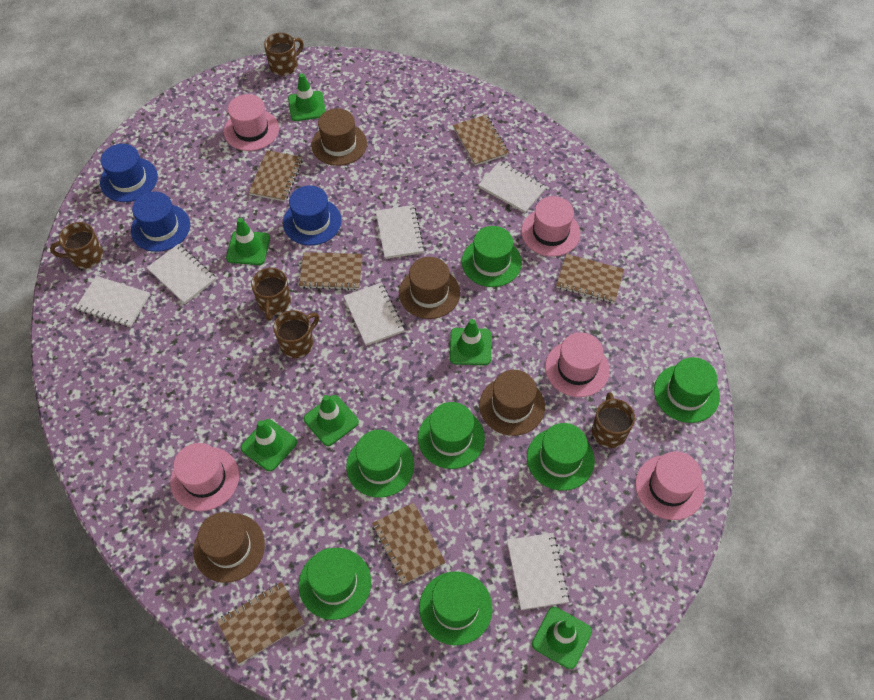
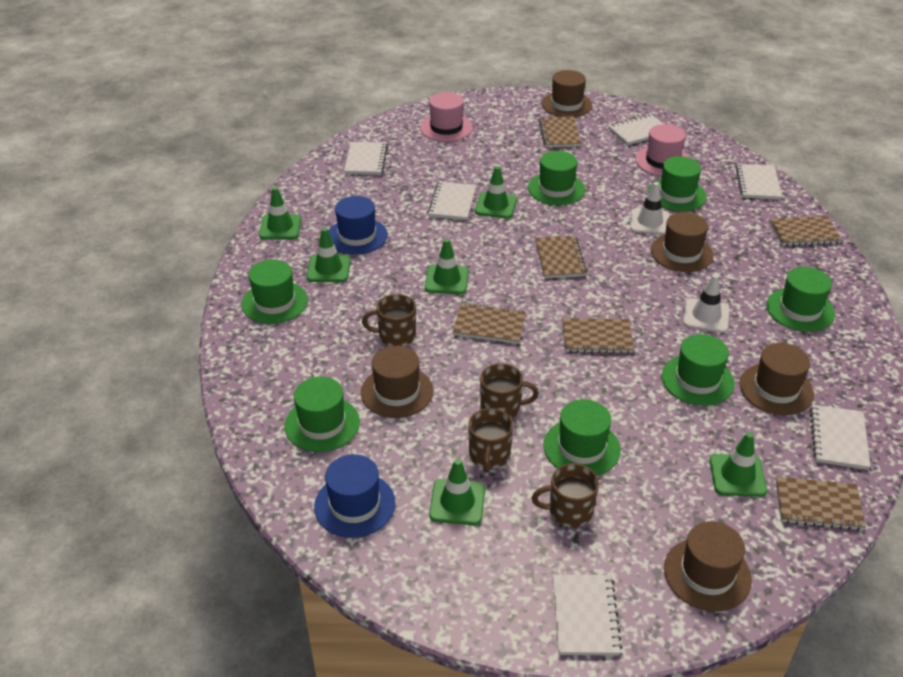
blue hat: [100,144,158,202] [131,191,190,252] [283,185,342,245] = 3 -> [314,454,396,538] [329,196,388,255] = 2
brown hat: [193,512,265,583] [311,108,367,166] [399,257,460,319] [479,370,545,436] = 4 -> [361,345,433,418] [541,70,592,117] [651,212,714,272] [664,521,752,612] [739,343,814,415] = 5
brown mug: [50,222,103,269] [251,268,291,321] [264,33,304,76] [273,310,319,358] [592,392,635,448] = 5 -> [362,294,416,346] [468,408,513,473] [480,363,539,419] [532,463,599,527] = 4
pink hat: [170,443,239,511] [224,94,279,151] [521,196,580,257] [545,332,610,397] [635,451,705,520] = 5 -> [420,92,473,142] [635,124,689,176] = 2
white traffic cone: none = 0 -> [630,182,670,235] [683,274,730,333] = 2

